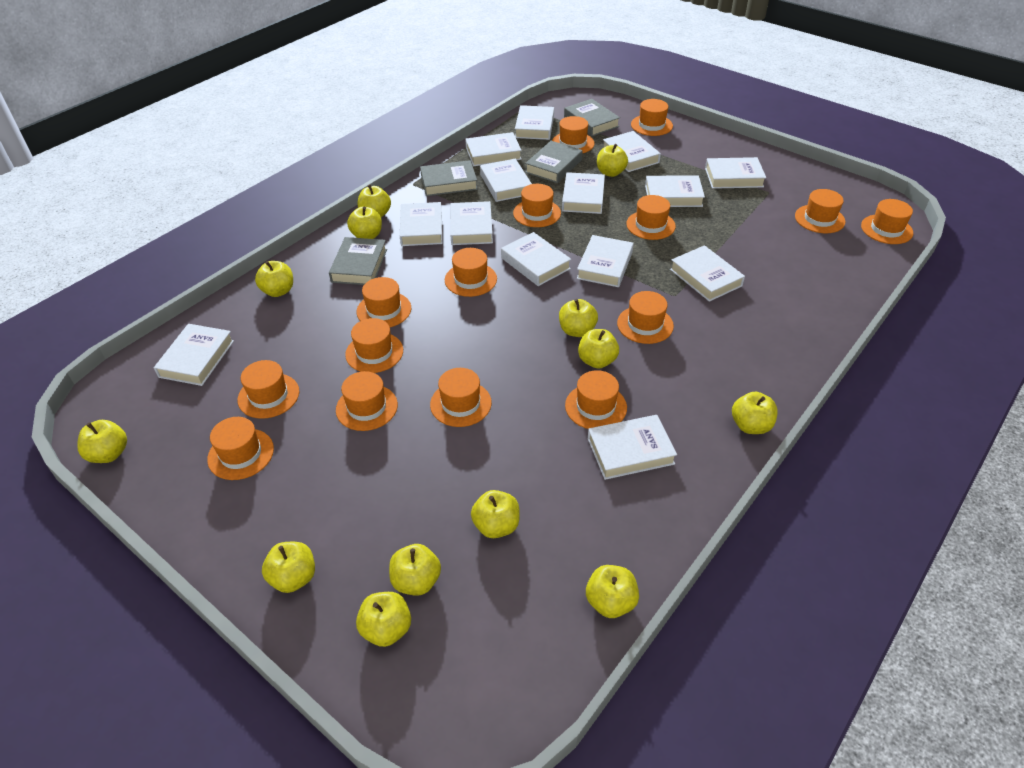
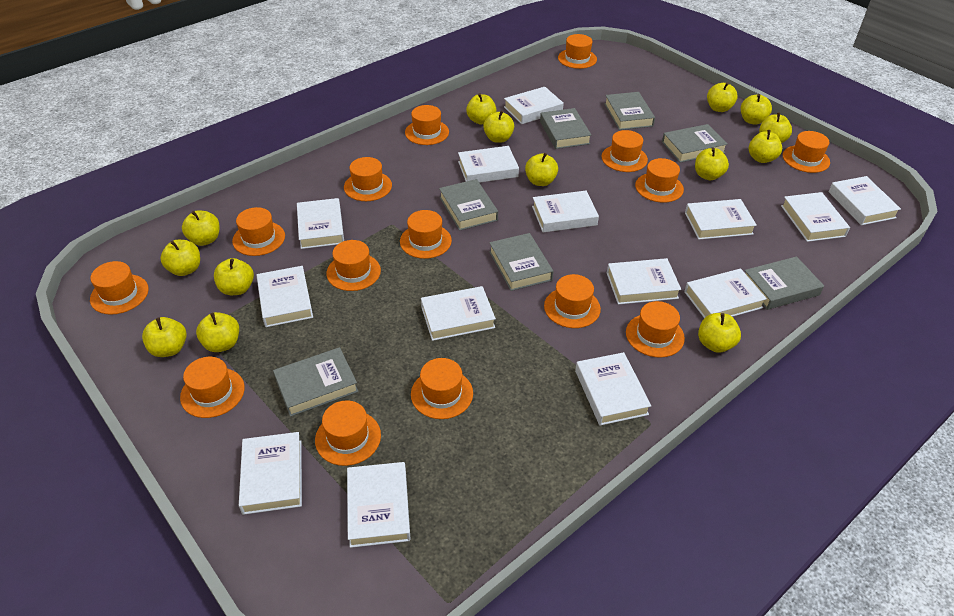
grey book: [329,237,387,285] [420,160,478,196] [525,141,583,183] [564,99,620,137] = 4 -> [273,347,358,417] [439,179,498,231] [489,233,554,291] [540,108,592,149] [604,92,655,130] [662,124,728,163] [744,256,824,310] = 7
yellow apple: [77,420,127,463] [255,261,293,297] [262,542,315,593] [347,207,382,239] [356,592,411,647] [358,184,391,217] [389,544,441,596] [471,490,520,538] [559,299,598,337] [578,329,619,369] [586,565,639,618] [597,144,628,177] [732,391,778,434] = 13 -> [142,317,187,357] [160,240,200,276] [182,210,219,246] [196,312,239,352] [214,258,254,295] [466,93,497,124] [483,111,514,143] [525,153,558,186] [695,148,729,180] [698,313,741,353] [707,82,738,112] [741,94,772,125] [749,130,782,163] [759,112,792,143] = 14

